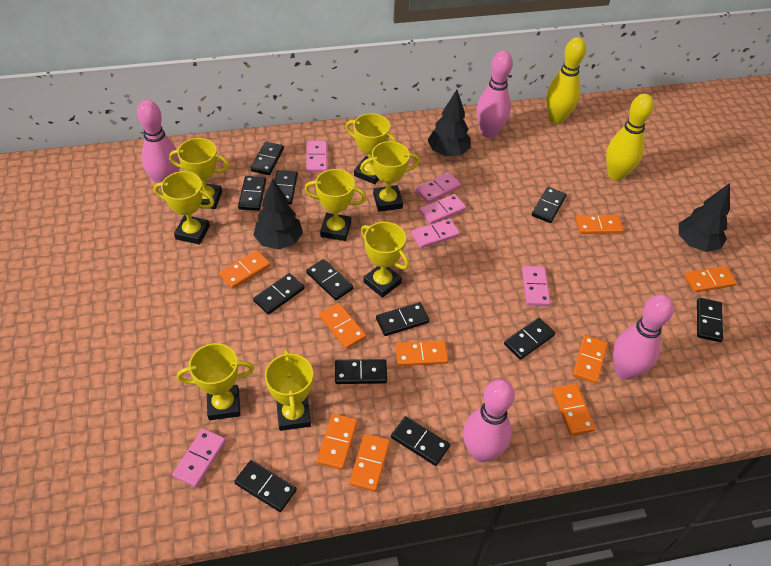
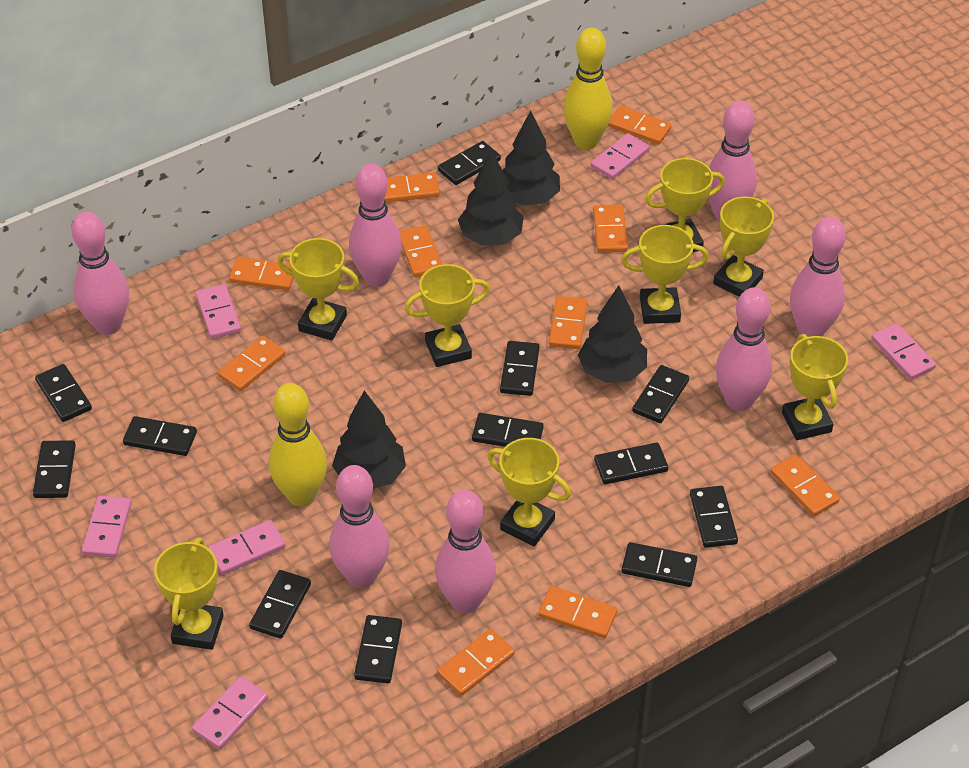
black tree: [254,179,303,250] [428,90,471,156] [679,183,730,252] = 3 -> [332,390,406,489] [458,150,524,245] [503,110,560,206] [578,285,647,383] = 4
orange domino: [219,250,270,289] [317,414,358,470] [319,303,366,349] [349,434,390,492] [396,340,448,366] [552,384,595,435] [573,335,608,384] [575,215,623,234] [684,266,737,293] = 9 -> [218,336,286,391] [229,257,294,291] [385,172,440,203] [399,225,442,277] [437,629,515,696] [538,586,617,638] [549,296,588,349] [593,205,628,253] [608,106,672,145] [770,454,840,516] = 10
pink bowling pin: [137,100,180,189] [463,379,515,462] [476,51,513,138] [613,294,674,380] = 4 -> [72,211,129,335] [329,465,390,588] [349,164,402,287] [435,490,496,613] [708,101,757,221] [716,287,772,411] [790,217,846,337] = 7

